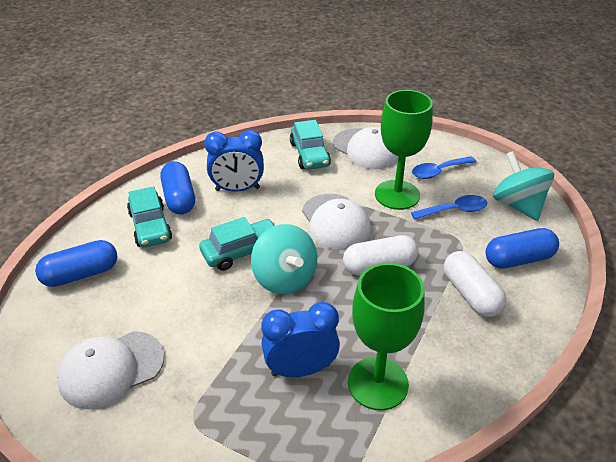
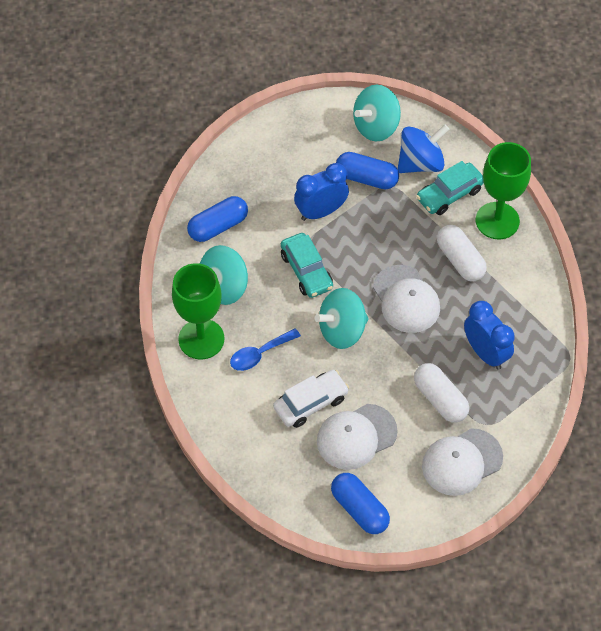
blue spinning top: none = 0 -> [398,124,449,173] = 1
blue spoon: [411,195,487,220] [412,156,476,179] = 2 -> [230,328,301,371] = 1
turquoise car: [127,186,172,248] [199,217,275,271] [290,120,331,170] = 3 -> [281,233,333,298] [416,161,484,215] = 2
turquoise spinning top: [251,224,317,294] [493,151,554,221] = 2 -> [200,245,248,305] [315,288,369,349] [353,84,401,142] = 3
white car: none = 0 -> [273,370,349,428] = 1

